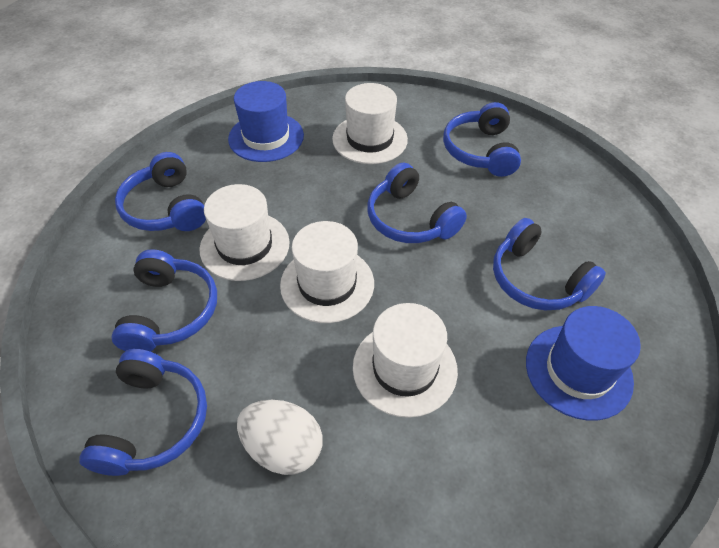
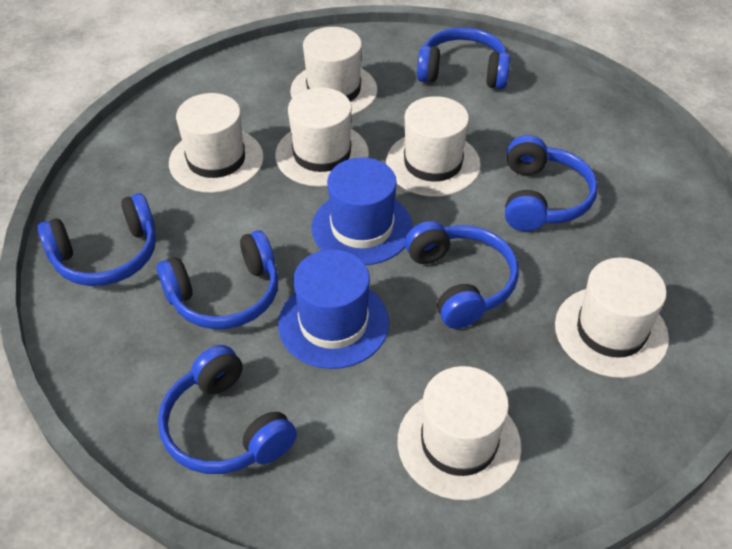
white egg: [237,400,323,475] = 1 -> none = 0
white hat: [199,184,290,281] [280,221,374,323] [332,83,408,164] [353,303,458,418] = 4 -> [169,93,264,193] [275,87,369,187] [290,27,377,116] [386,96,481,197] [397,366,521,500] [555,257,669,378] = 6

